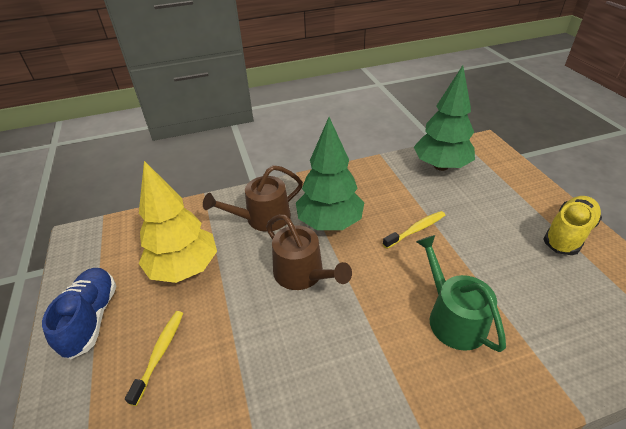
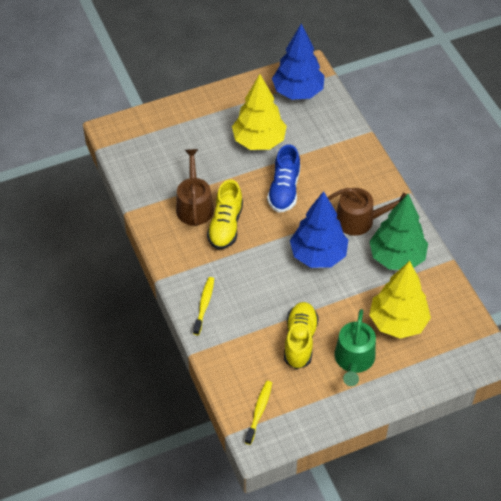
blue tree: none = 0 -> [272,24,325,100] [290,191,348,268] = 2
green tree: [296,117,364,230] [414,65,475,171] = 2 -> [369,194,428,270] = 1
yellow shoe: [543,196,602,255] = 1 -> [207,180,243,249] [284,302,319,369] = 2
yellow tree: [139,161,217,283] = 1 -> [232,74,287,150] [369,261,431,339] = 2

